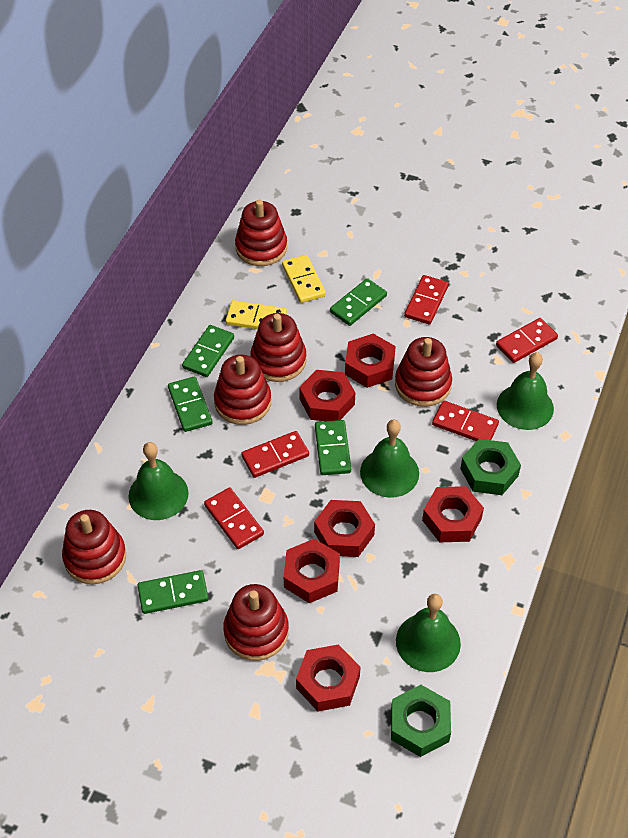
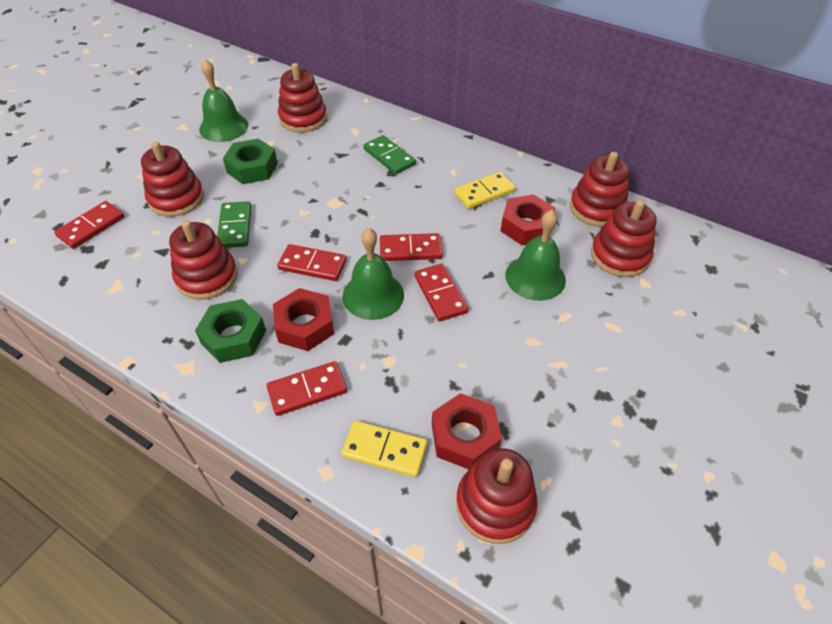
green bell: [128,442,189,520] [360,420,419,498] [396,594,461,672] [497,352,554,430] = 4 -> [199,59,248,142] [343,228,404,320] [506,210,566,301] = 3
green domino: [137,570,209,614] [168,377,212,432] [182,325,234,377] [315,420,351,475] [330,278,387,326] = 5 -> [217,201,251,248] [363,135,416,174] = 2
red nut: [284,539,340,603] [296,644,361,711] [299,370,355,421] [314,500,375,557] [345,334,396,388] [422,486,484,542] = 6 -> [273,288,334,351] [432,393,502,469] [501,194,555,245] = 3

